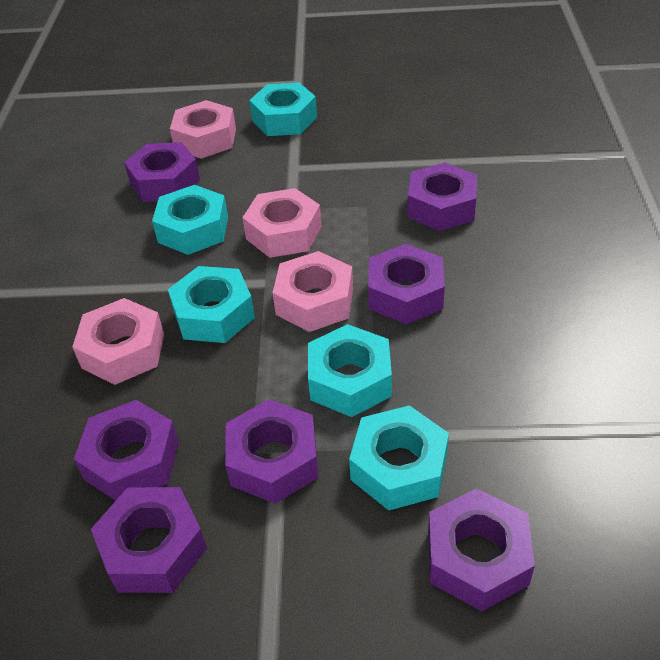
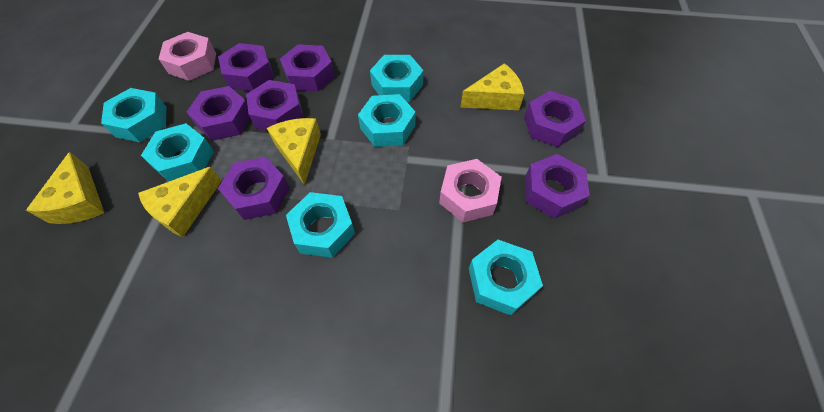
pink nut: [72,298,164,385] [170,100,236,159] [242,188,322,258] [273,251,353,332] = 4 -> [159,32,216,81] [439,159,502,222] = 2
turquoise nut: [152,185,228,255] [168,266,255,343] [249,83,317,136] [308,324,392,417] [349,405,449,510] = 5 -> [101,88,166,142] [141,123,214,181] [286,192,355,258] [358,94,416,147] [370,55,424,102] [469,240,543,316] = 6
yellow cheese: none = 0 -> [26,152,104,224] [138,167,222,237] [267,118,321,185] [460,63,524,110] = 4

